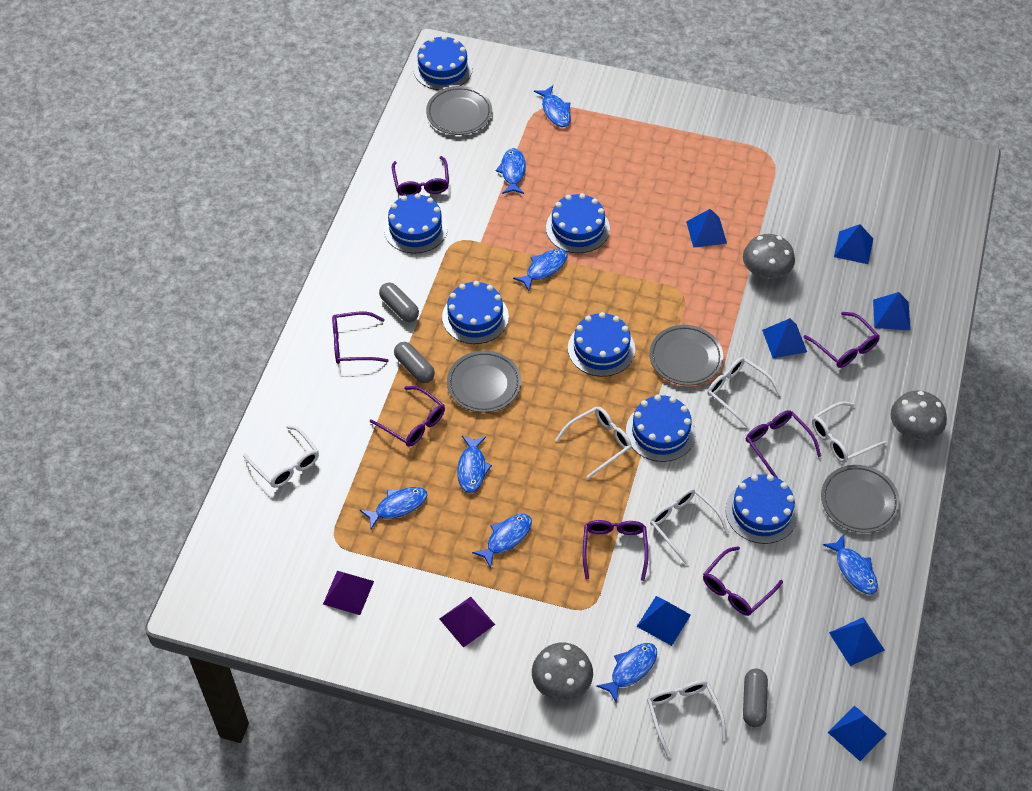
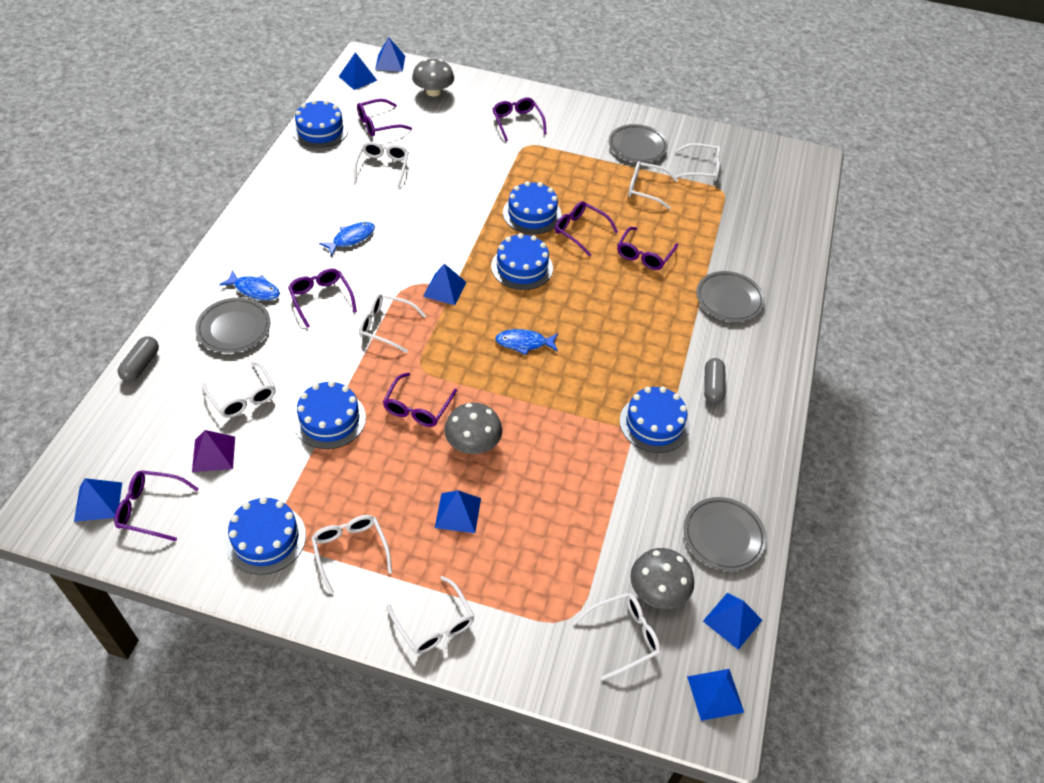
blue cake: [384,193,448,253] [413,35,473,90] [442,281,509,344] [546,193,610,253] [568,312,635,377] [626,395,696,462] [725,474,798,544] = 7 -> [225,497,306,575] [292,100,348,148] [293,381,366,449] [491,233,553,290] [503,181,562,234] [620,387,690,453] = 6
blue fish: [360,487,427,529] [457,436,492,493] [472,514,532,569] [496,148,526,194] [513,249,567,291] [534,85,571,127] [596,643,657,703] [823,534,878,595] = 8 -> [219,271,280,300] [319,222,375,256] [495,329,558,355] = 3
grey capsule: [379,283,419,322] [394,342,435,383] [743,669,768,727] = 3 -> [118,336,159,382] [704,358,725,404] = 2
purple pyramid: [323,571,374,615] [439,597,495,648] = 2 -> [192,430,235,472] = 1
white glasses: [243,425,319,488] [555,407,632,479] [647,680,726,757] [650,488,729,565] [707,357,781,428] [812,401,886,463] = 6 -> [202,361,275,418] [311,515,392,594] [354,142,409,188] [359,294,426,353] [387,576,474,654] [574,593,661,680] [628,161,678,209] [675,143,720,181] = 8

